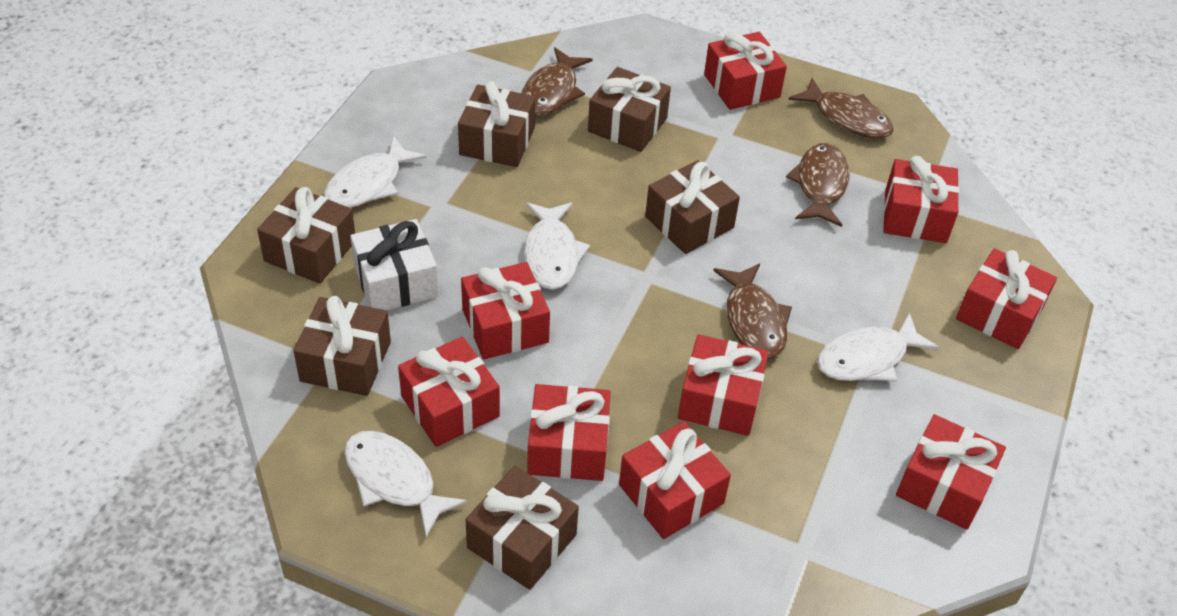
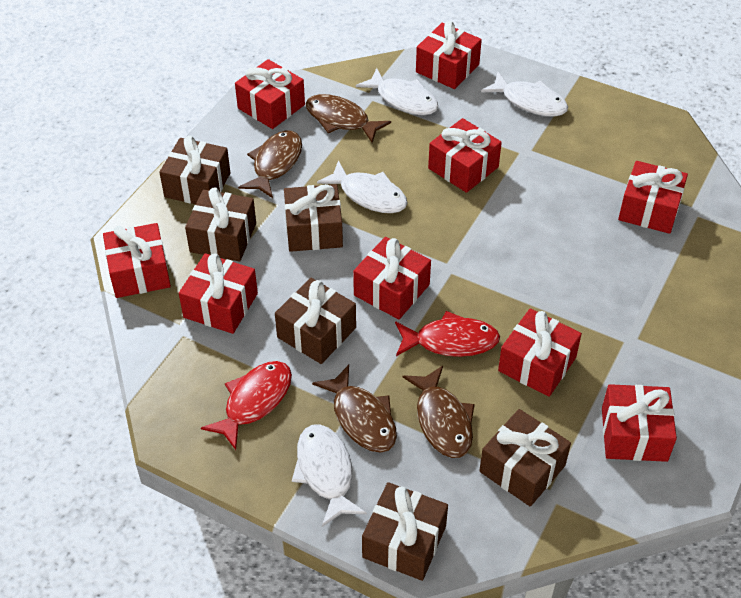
red fish: none = 0 -> [201,361,292,450] [395,311,500,357] = 2
white gift: [350,219,439,310] = 1 -> none = 0

